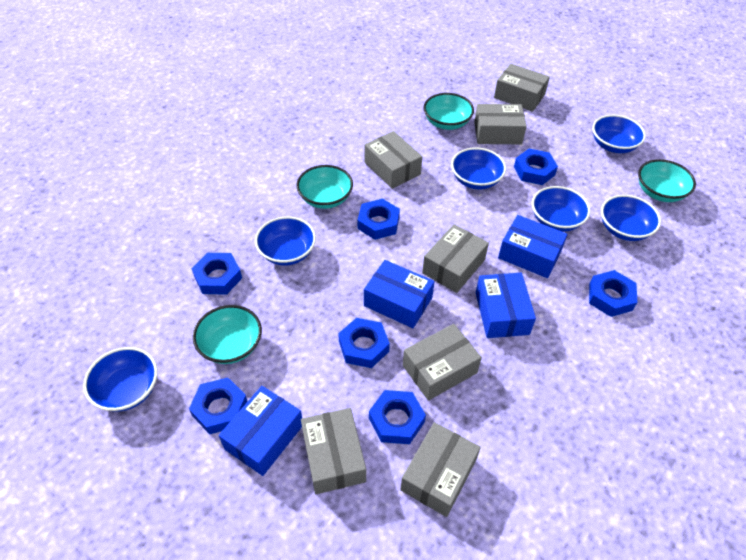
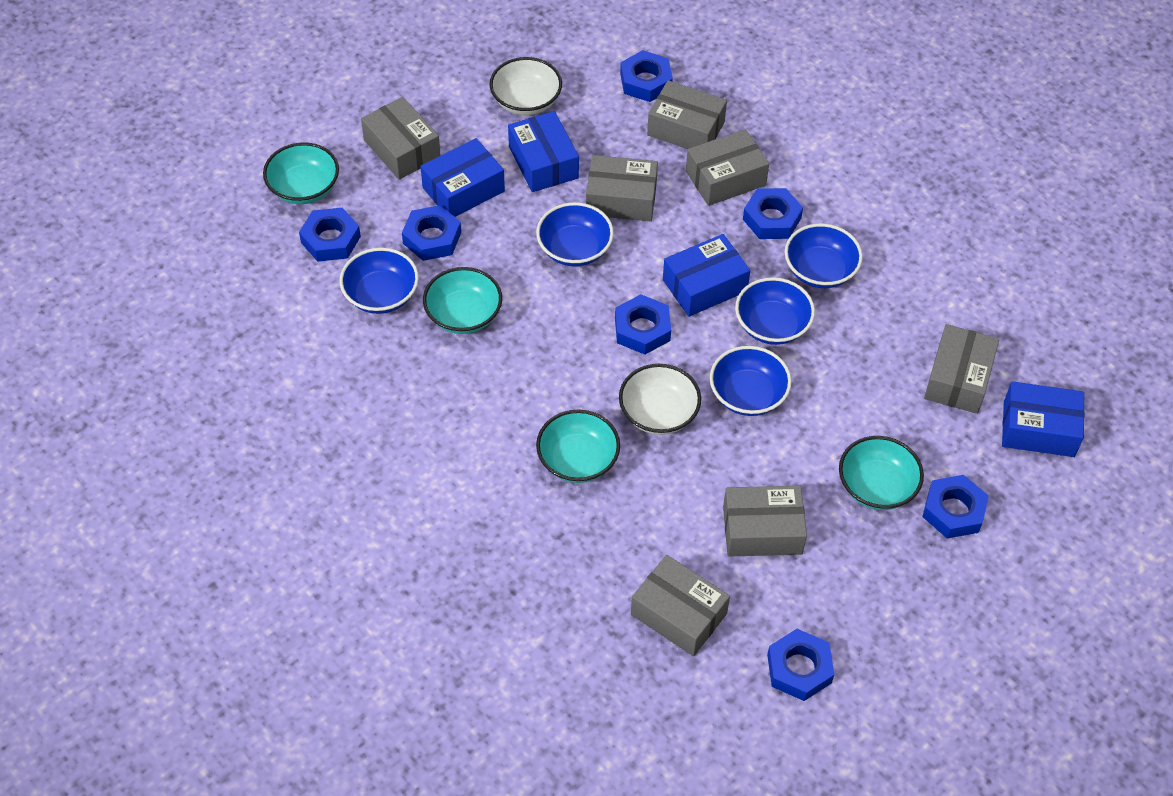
blue bowl: [83,347,158,412] [255,216,316,266] [451,147,506,189] [532,186,591,232] [592,115,646,153] [601,195,661,241] = 6 -> [340,248,419,314] [536,202,614,267] [710,346,792,416] [735,277,815,345] [785,223,863,288] = 5
white bowl: none = 0 -> [490,57,562,115] [619,364,701,435] = 2

